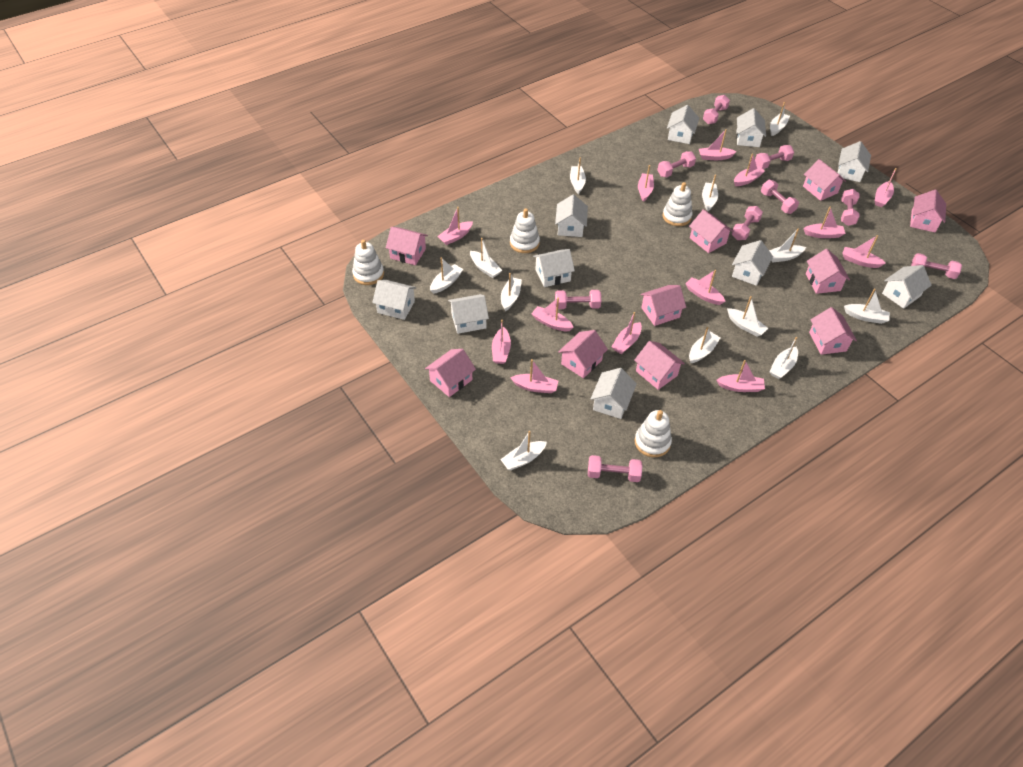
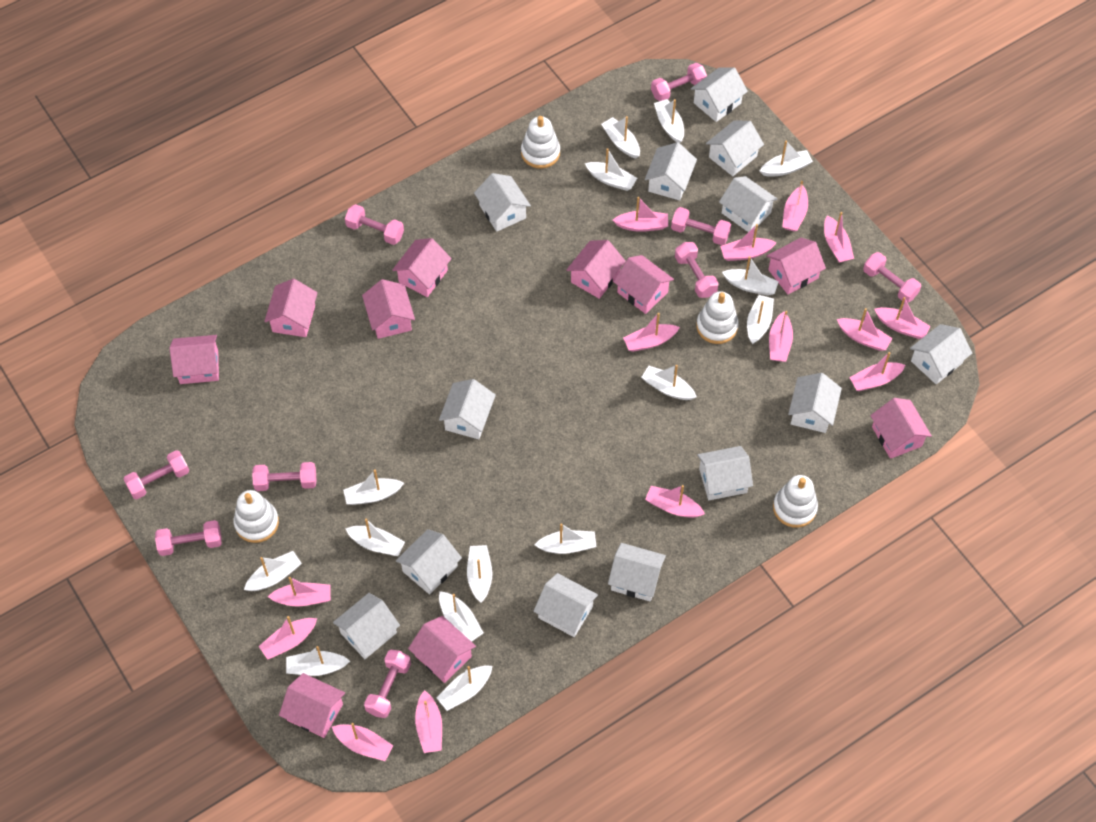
pink boat: [437,207,473,245] [492,320,511,364] [510,359,558,393] [531,298,574,331] [612,312,642,354] [638,165,654,202] [685,270,725,305] [699,129,737,160] [716,360,765,392] [734,153,765,186] [803,207,846,238] [842,235,886,268] [875,168,897,207] = 13 -> [259,616,317,660] [268,577,331,606] [332,723,393,761] [415,690,442,753] [613,197,668,232] [623,313,680,352] [645,485,705,518] [720,224,777,261] [769,311,793,362] [782,181,808,232] [824,212,854,263] [837,308,893,351] [849,352,905,391] [874,297,931,339] = 14
white boat: [430,257,463,294] [470,238,502,278] [500,431,547,470] [501,273,522,311] [570,157,586,194] [689,327,721,363] [702,175,718,211] [727,296,768,337] [769,229,806,263] [769,337,798,379] [770,102,790,136] [844,288,890,324] = 12 -> [244,551,302,591] [286,646,350,676] [343,469,404,505] [345,518,405,556] [437,666,492,711] [439,591,484,642] [467,545,493,603] [534,523,597,554] [585,148,637,191] [601,116,640,159] [641,365,697,400] [654,99,684,143] [722,256,779,296] [747,295,774,344] [760,141,813,177] = 15
white house: [372,280,417,320] [448,294,489,334] [533,249,575,287] [555,194,588,237] [591,368,637,419] [667,105,699,144] [732,240,773,286] [736,108,766,147] [838,141,871,182] [882,265,932,309] = 10 -> [333,593,400,659] [396,529,462,594] [439,379,496,439] [474,173,531,232] [534,573,598,637] [608,543,666,601] [645,142,697,200] [691,67,748,122] [697,446,753,500] [706,121,764,176] [719,176,778,232] [788,373,842,433] [910,324,972,384] = 13

